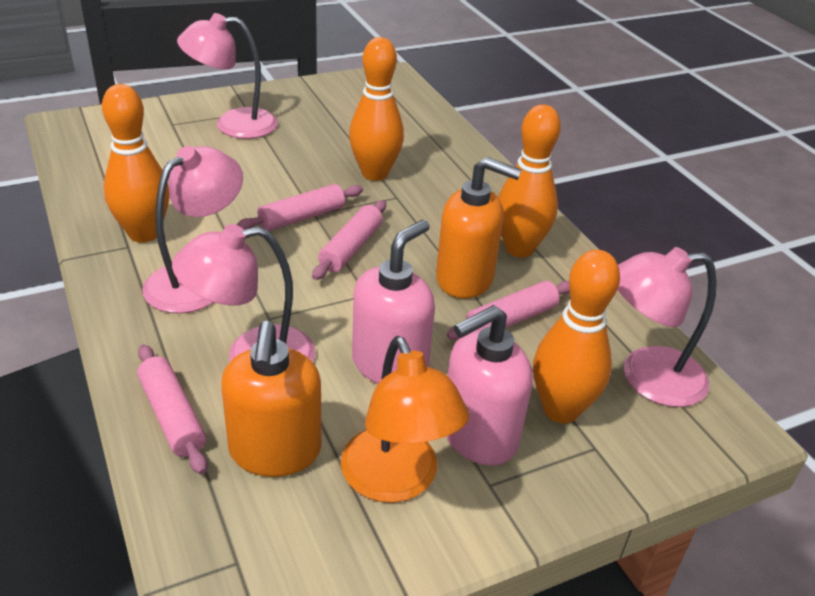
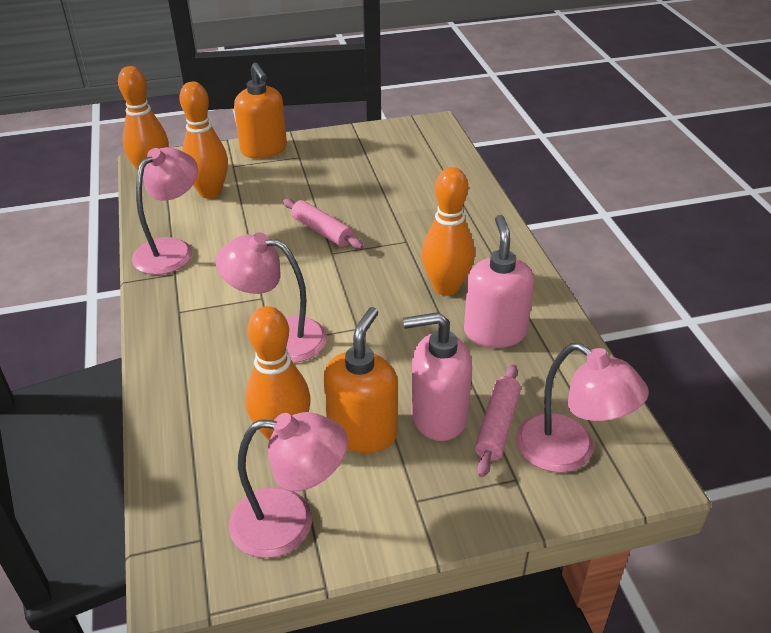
orange lamp: [341,336,469,503] = 1 -> none = 0
pink rolling pin: [137,344,208,475] [236,184,363,231] [312,200,386,280] [447,281,570,340] = 4 -> [283,199,364,249] [475,364,521,477] = 2

